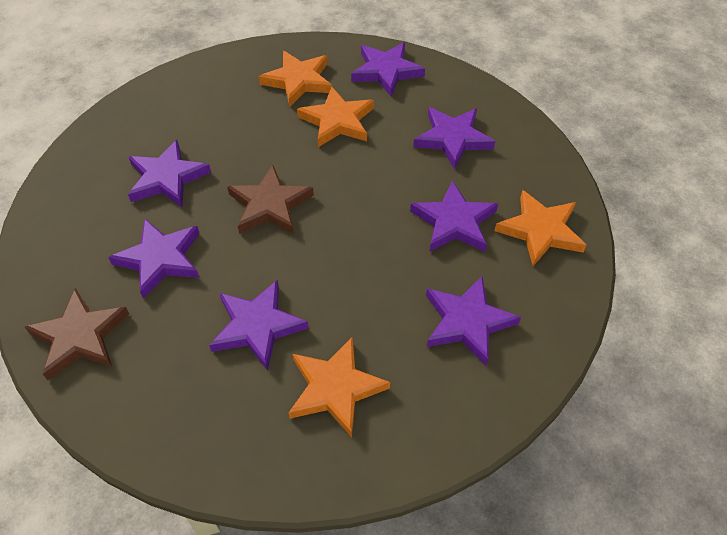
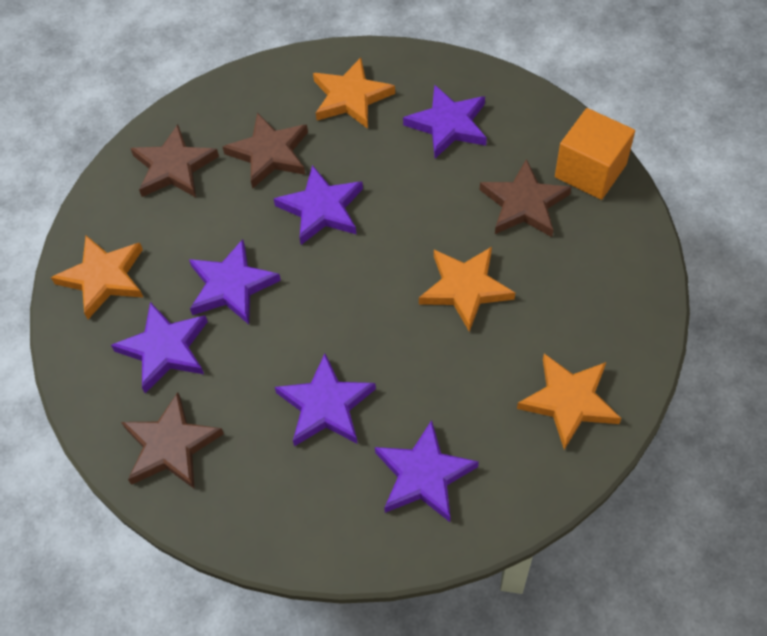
brown star: [25,288,129,380] [227,165,314,234] = 2 -> [121,392,224,489] [130,125,219,197] [223,113,308,189] [480,159,571,237] = 4
orange cube: none = 0 -> [555,108,635,200] = 1
purple star: [108,219,200,299] [128,140,211,207] [209,280,309,371] [351,42,425,97] [410,180,498,252] [413,107,495,169] [426,276,521,366] = 7 -> [111,302,208,393] [189,239,281,324] [274,165,363,245] [275,354,376,446] [375,420,479,522] [403,85,487,158] = 6

